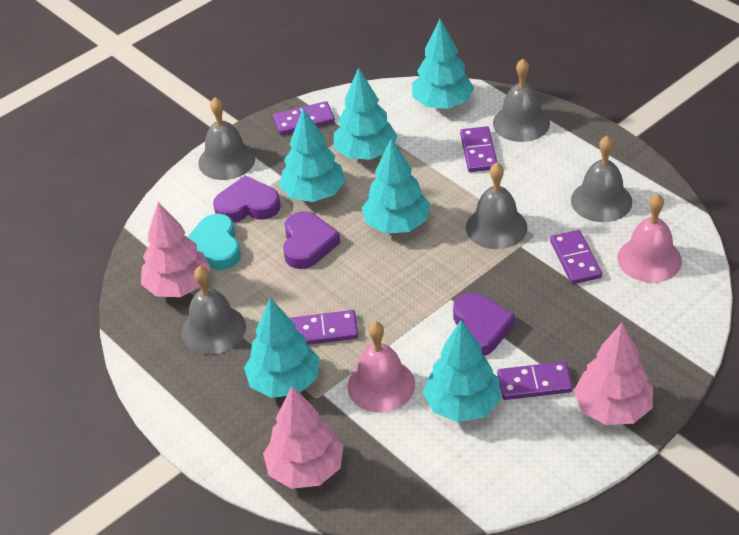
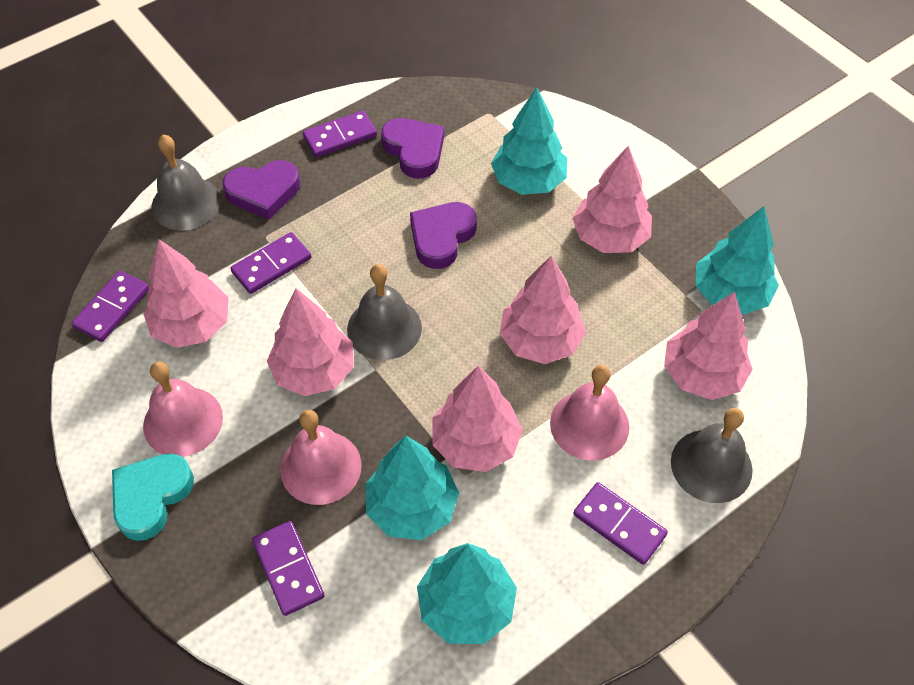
grey bell: [182,266,246,354] [198,97,255,180] [466,163,527,249] [493,59,550,142] [571,136,632,222] = 5 -> [152,135,221,231] [347,264,422,360] [671,408,753,503] = 3
pink bell: [347,322,415,412] [617,194,682,283] = 2 -> [143,361,223,457] [280,410,362,505] [550,365,629,461] = 3
pink tree: [141,202,211,297] [263,386,344,489] [574,323,653,425] = 3 -> [144,239,229,348] [267,288,354,396] [433,365,523,472] [500,256,586,364] [572,146,652,253] [664,292,753,400] = 6
turquoise tree: [244,298,320,398] [279,108,346,202] [334,68,398,160] [362,139,430,234] [412,19,474,109] [423,320,501,422] = 6 -> [365,436,459,540] [417,543,517,644] [491,87,567,195] [695,206,779,315] = 4

